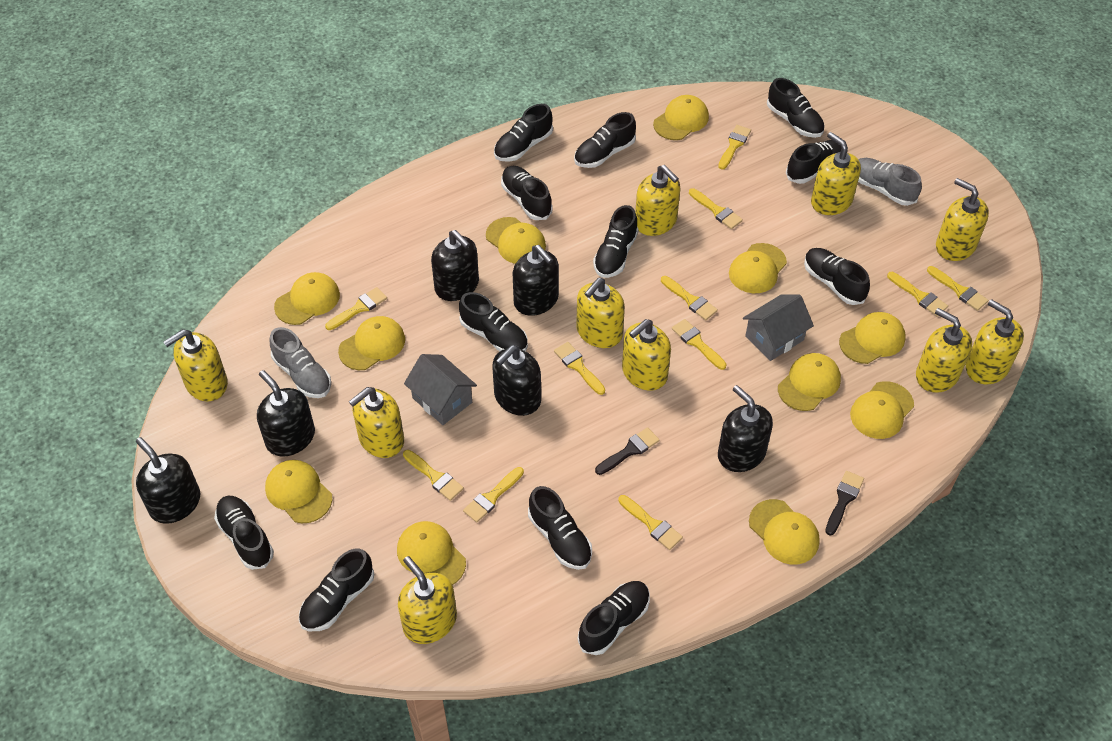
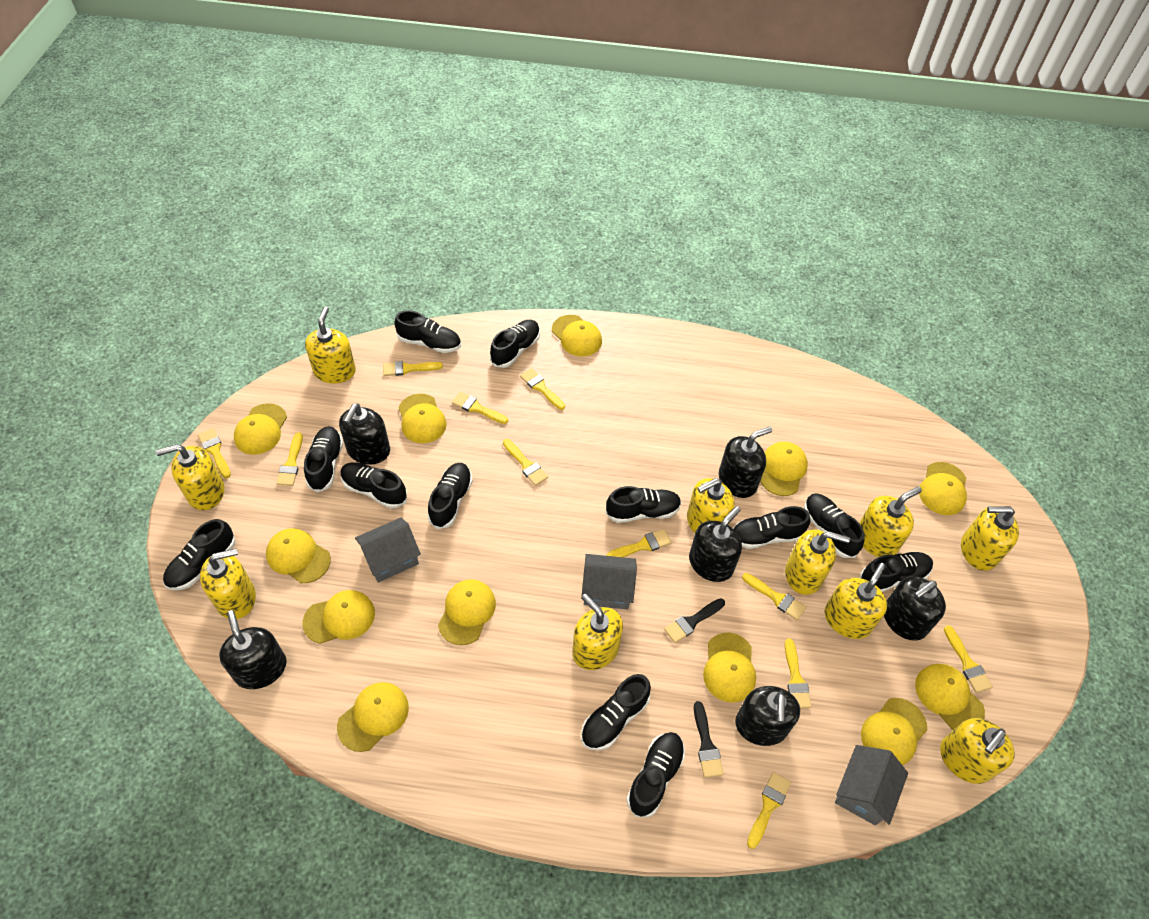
grey house: [404,354,477,425] [743,295,814,361] = 2 -> [355,518,421,583] [582,554,637,609] [835,745,908,826] = 3
grey shoe: [269,327,331,398] [858,158,922,206] = 2 -> none = 0
yellow cap: [265,460,332,523] [274,272,340,325] [338,316,405,370] [397,521,466,585] [486,217,546,264] [653,95,709,140] [729,243,787,293] [749,499,820,565] [778,353,841,411] [839,312,906,364] [850,381,914,439] = 11 -> [234,403,287,455] [266,528,331,583] [302,590,375,644] [337,682,409,752] [398,394,447,443] [438,579,496,645] [552,315,602,356] [703,633,756,702] [760,442,808,496] [861,698,927,765] [915,664,985,730] [919,462,967,515] = 12

